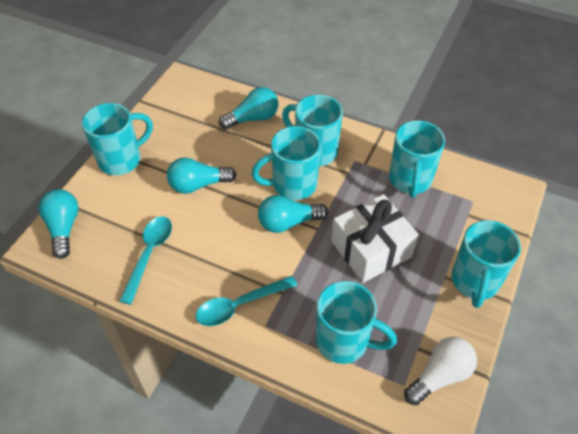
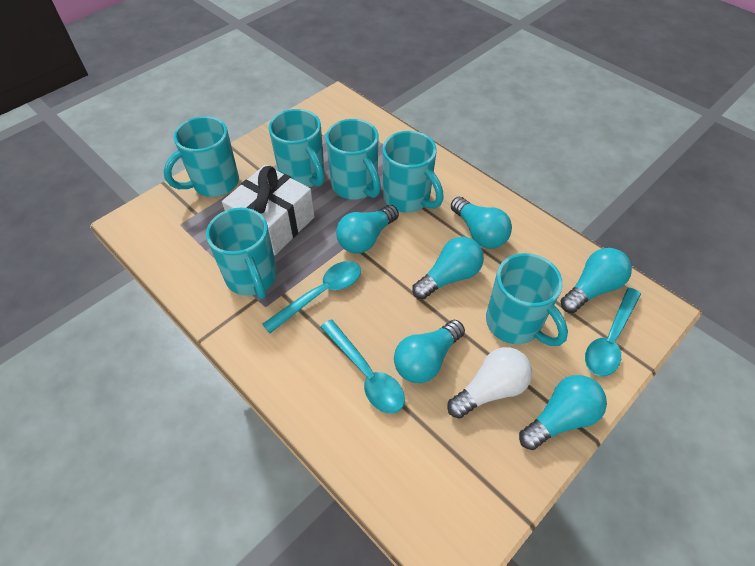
turquoise light bulb: [39,189,79,259] [167,158,237,194] [219,87,278,129] [258,195,328,233] = 4 -> [336,205,399,254] [394,320,465,383] [412,237,484,299] [451,197,512,249] [519,375,607,450] [561,248,632,313] = 6
turquoise spoon: [120,216,172,304] [196,276,298,326] = 2 -> [262,261,361,333] [321,319,405,413] [585,287,641,376] = 3

